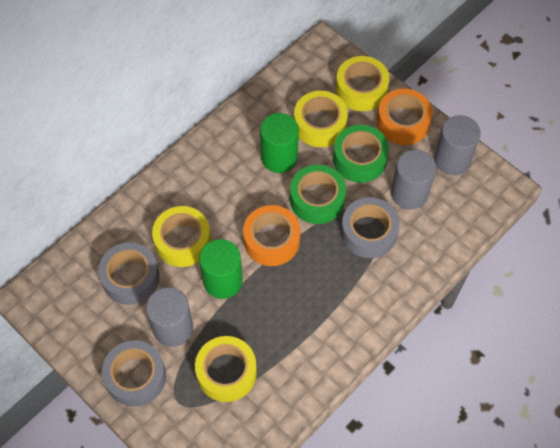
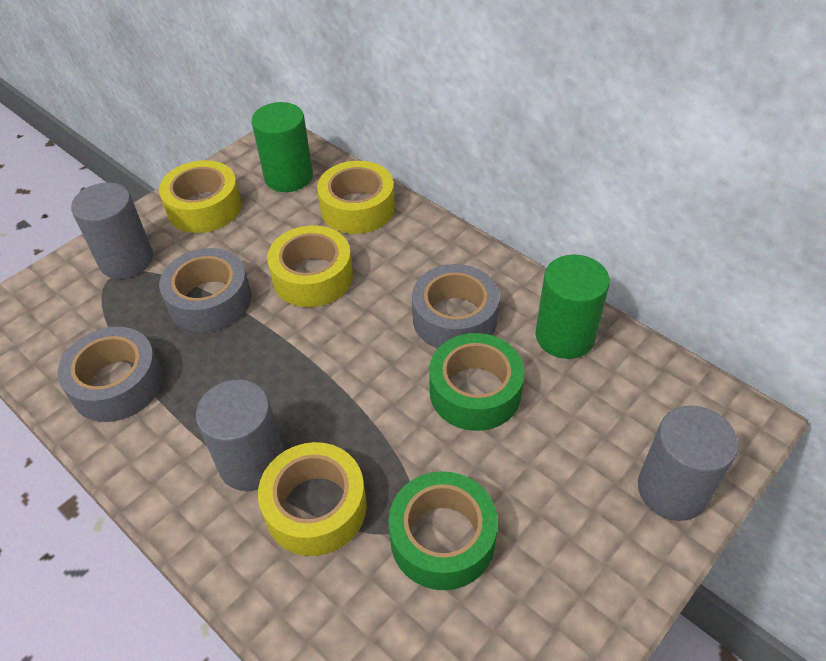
orange tape: [243,205,300,266] [377,89,433,145] = 2 -> none = 0

